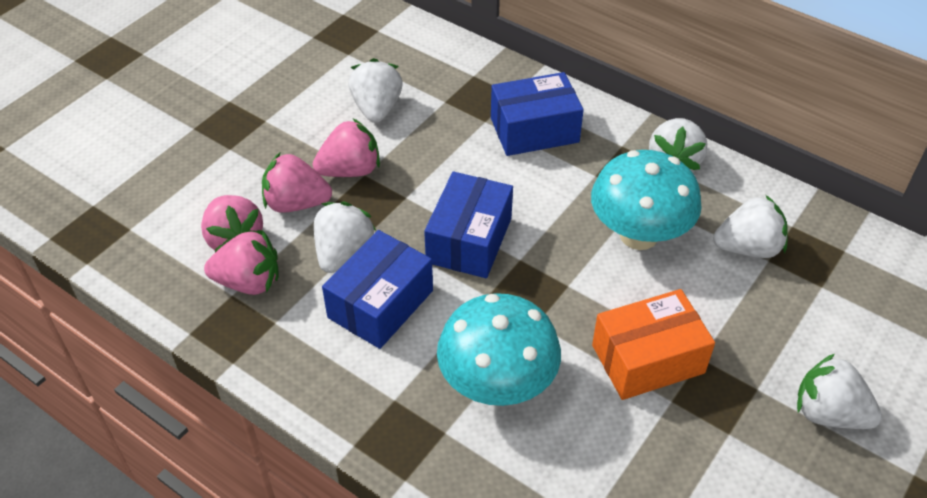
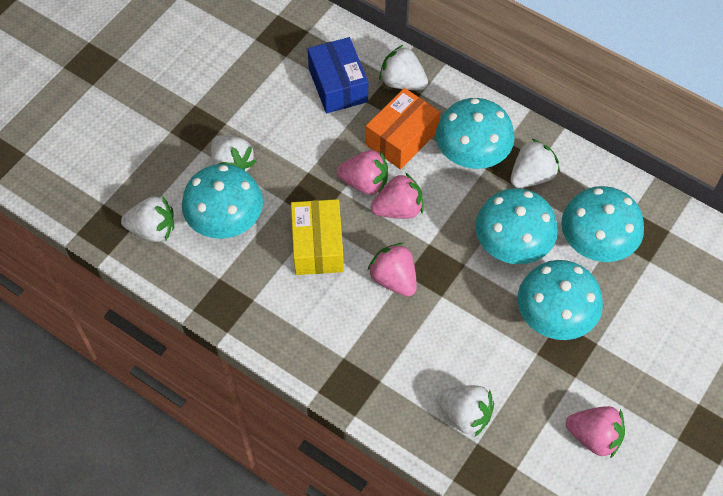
blue box: [322,230,433,349] [424,172,513,278] [491,72,584,156] = 3 -> [308,37,368,113] = 1
turquoise mushroom: [437,293,561,406] [591,150,702,250] = 2 -> [182,164,263,239] [436,98,515,169] [475,188,558,264] [518,260,603,340] [561,186,644,262] = 5
yellow box: none = 0 -> [291,199,344,275] = 1

